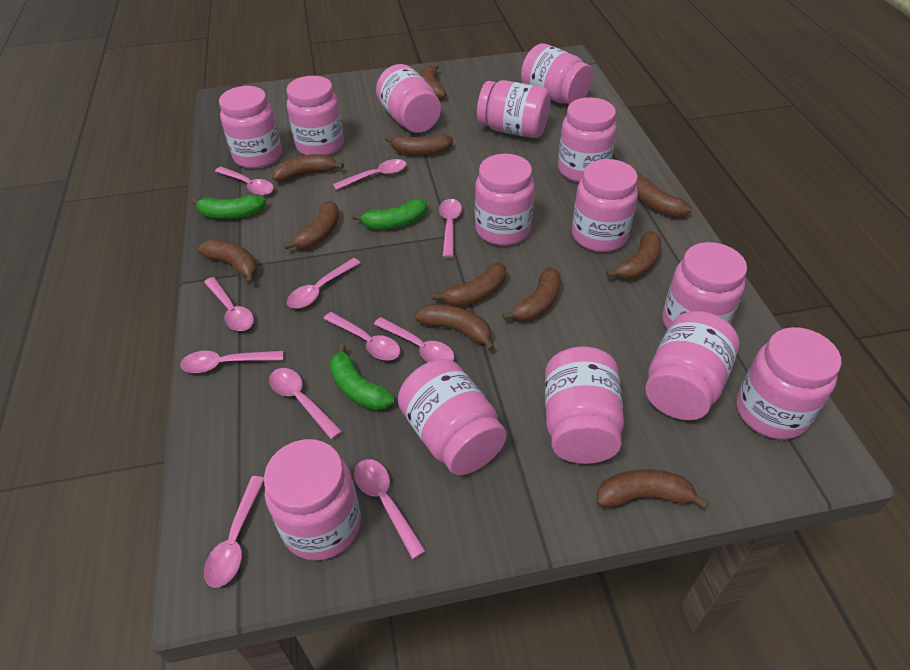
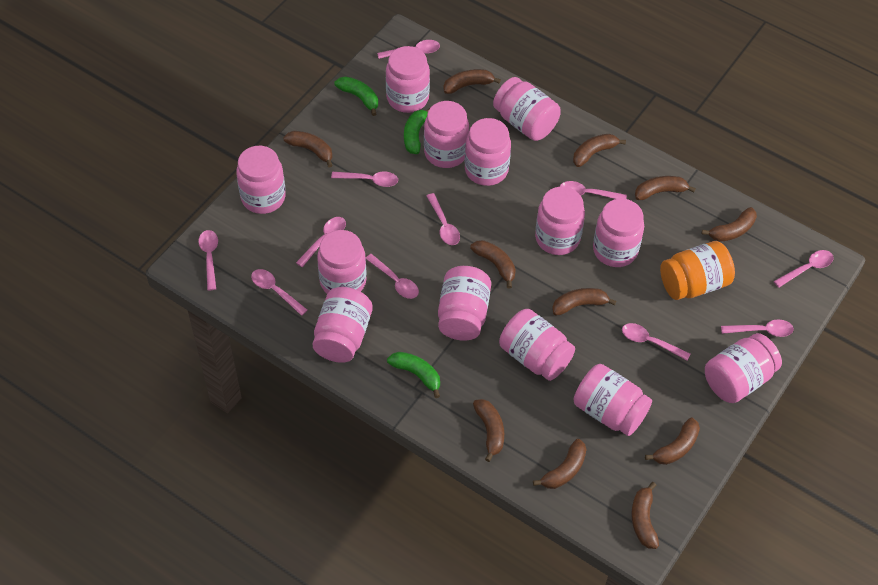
orange jar: none = 0 -> [660,241,735,300] = 1
pink jar: [219,86,282,169] [264,439,361,561] [286,76,344,156] [376,64,441,133] [398,359,507,475] [475,154,535,246] [477,80,551,138] [521,43,593,105] [545,346,624,464] [558,97,617,182] [572,159,638,252] [645,311,739,420] [662,242,747,330] [737,327,841,439] = 14 -> [236,146,286,214] [312,287,373,363] [317,230,367,294] [386,46,430,113] [424,101,469,168] [438,266,491,341] [465,118,511,186] [493,77,561,141] [499,309,575,381] [535,187,585,255] [574,364,652,436] [593,199,644,267] [705,333,782,403] = 13

